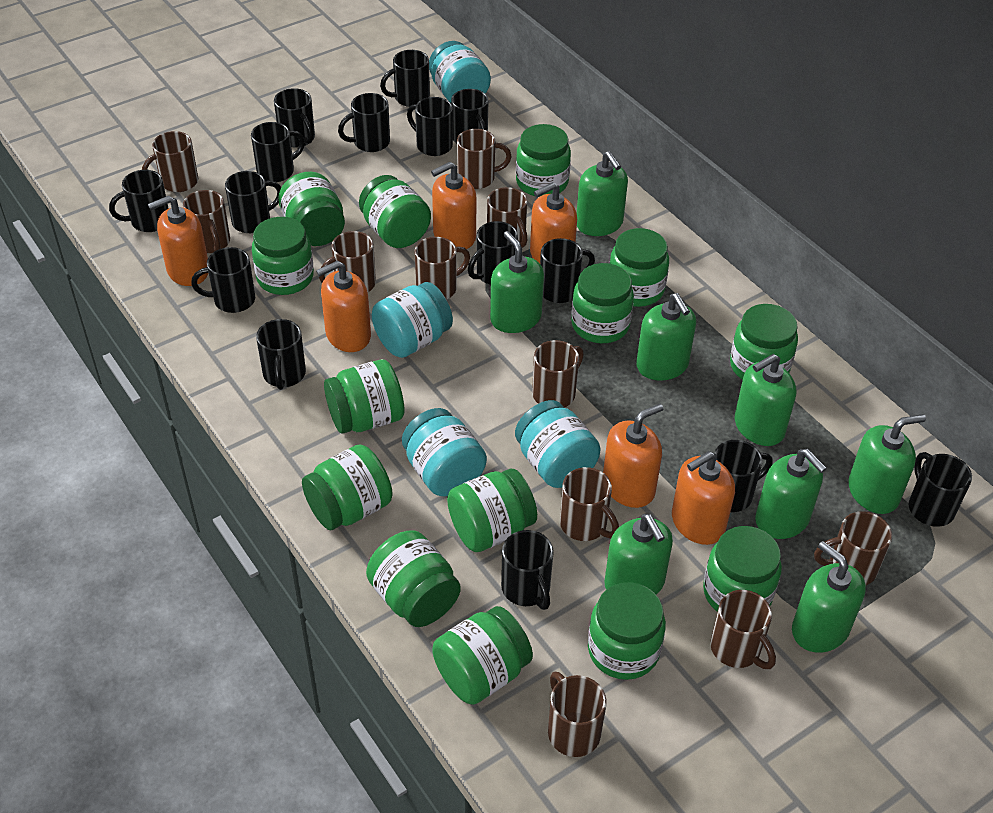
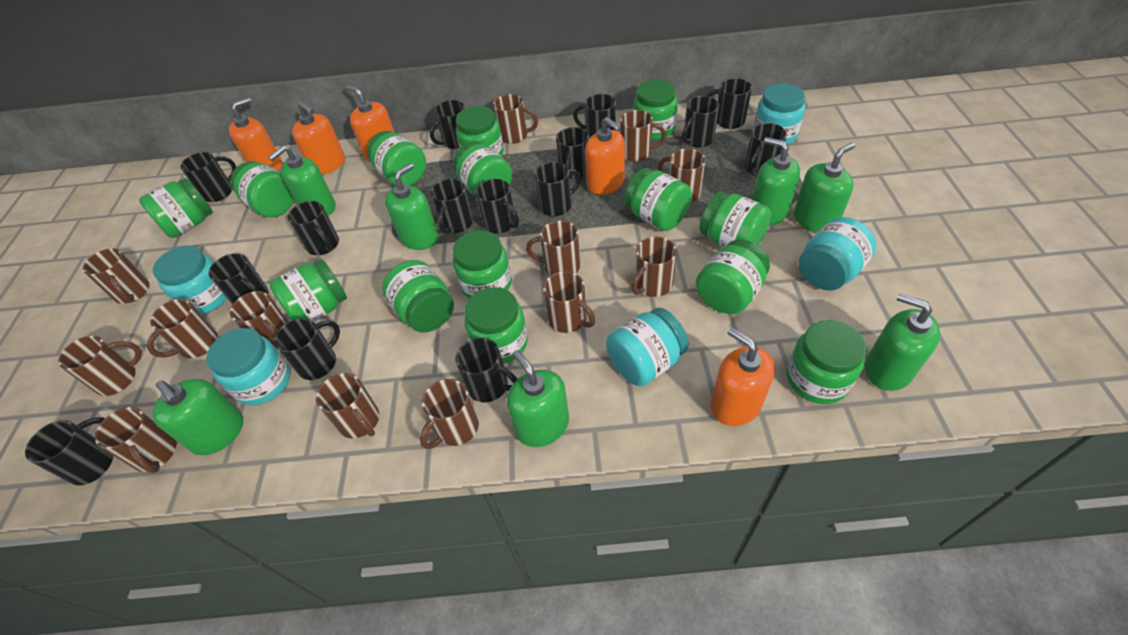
brown mug: [142,131,198,192] [183,190,230,253] [319,231,376,292] [415,237,470,300] [457,129,512,189] [487,187,528,248] [532,340,584,407] [548,672,607,757] [560,467,619,541] [710,590,776,669] [814,511,892,585] = 11 -> [58,335,142,396] [83,248,150,304] [95,407,176,473] [147,299,218,358] [230,291,288,349] [316,373,379,438] [420,379,479,449] [493,94,538,144] [526,220,580,276] [543,271,595,333] [620,110,666,162] [631,237,677,297] [658,149,706,202] = 13
green soap dispenser: [490,231,544,333] [577,151,628,236] [604,514,673,595] [636,293,696,381] [735,354,796,446] [755,449,827,539] [792,541,866,653] [848,414,926,514] = 8 -> [153,379,243,455] [268,145,335,216] [385,163,439,250] [507,350,569,447] [752,137,800,226] [794,143,855,233] [865,293,940,391] = 7
orange soap dispenser: [148,196,208,286] [316,261,371,352] [431,162,476,249] [530,182,577,263] [603,404,664,508] [672,451,735,545] = 6 -> [229,98,283,171] [292,102,345,175] [346,85,395,162] [585,117,625,195] [711,328,775,426] = 5
turquoise jar: [372,282,453,358] [402,408,487,496] [429,41,491,103] [515,400,601,488] = 4 -> [153,246,227,314] [206,328,290,406] [606,308,689,386] [754,84,806,144] [799,217,877,291] = 5

